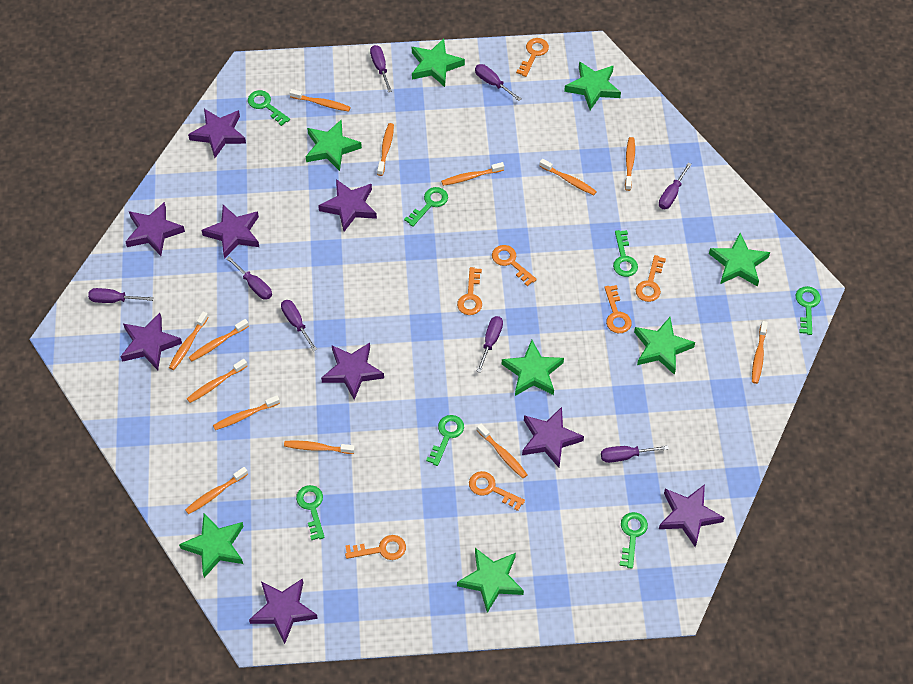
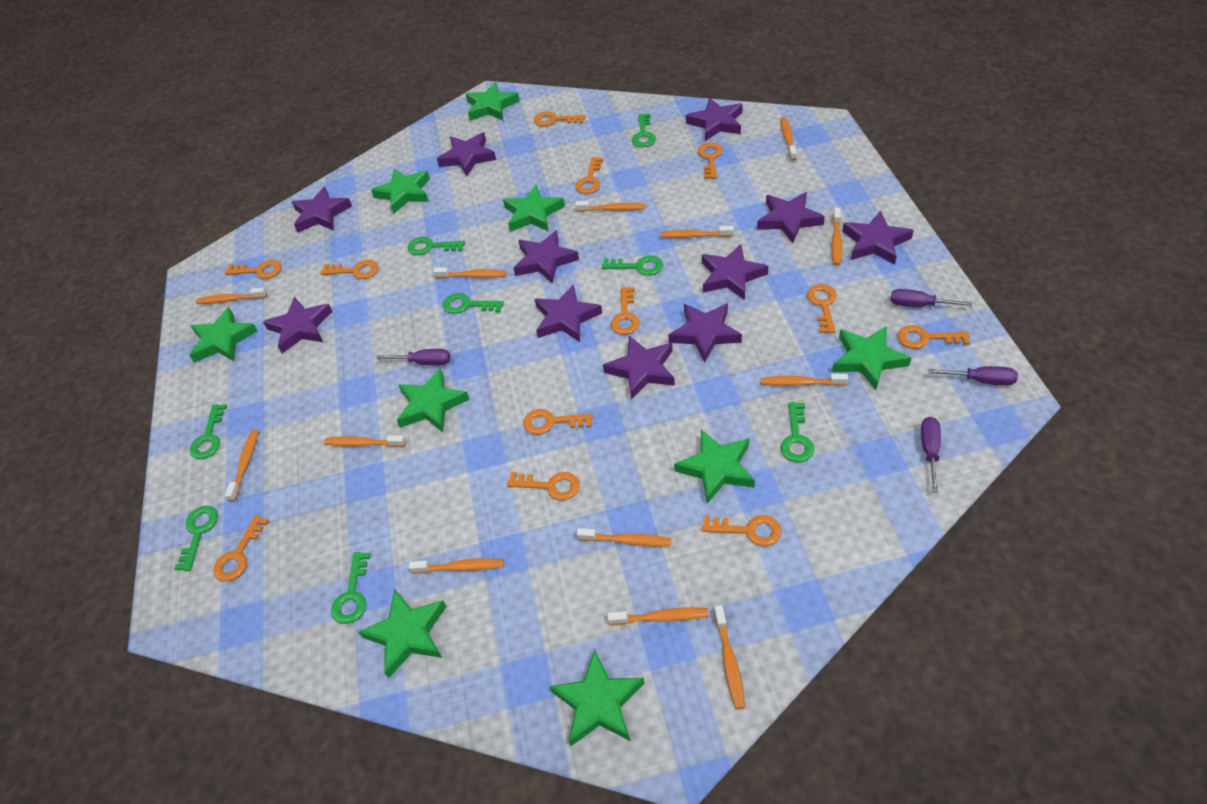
green key: [248,90,290,126] [296,485,325,540] [404,187,448,227] [426,415,464,466] [613,230,638,277] [619,512,648,569] [796,286,821,335] = 7 -> [174,506,218,571] [190,404,227,459] [331,552,370,624] [408,237,465,255] [443,293,504,314] [601,255,663,276] [632,114,656,147] [781,402,814,462] = 8
green star: [179,513,244,578] [306,120,362,171] [412,38,465,87] [457,548,524,613] [502,340,564,396] [564,61,621,110] [634,317,695,375] [709,233,770,287] = 8 -> [189,307,258,363] [358,589,447,678] [371,169,430,214] [397,368,470,432] [466,82,520,121] [503,185,565,232] [549,650,645,746] [674,430,755,504] [832,326,911,390] = 9
orange key: [345,535,406,560] [457,267,482,315] [469,471,525,511] [492,245,537,286] [516,38,549,77] [604,285,632,333] [636,255,666,302] = 7 -> [213,515,269,582] [225,260,282,279] [321,260,378,279] [507,472,580,501] [523,409,593,435] [534,111,585,126] [575,157,603,194] [611,287,640,335] [698,142,723,179] [702,515,782,546] [807,284,837,333] [898,325,970,349] = 12
purple screwdriver: [88,288,153,303] [226,256,272,300] [281,300,317,351] [370,45,392,92] [475,64,522,101] [476,316,503,373] [601,445,669,463] [659,162,692,209] = 8 -> [376,349,450,366] [891,289,972,307] [921,417,941,493] [929,366,1018,386] = 4
purple star: [120,313,182,370] [125,202,185,256] [188,109,246,158] [201,205,259,259] [249,578,318,644] [318,179,377,231] [321,343,384,400] [522,407,584,468] [659,484,724,547] = 9 -> [263,297,333,353] [292,186,352,232] [437,132,496,176] [514,230,579,284] [535,284,602,342] [603,336,675,400] [668,303,742,363] [686,98,743,141] [702,244,768,300] [757,192,825,243] [842,211,914,265] = 11

